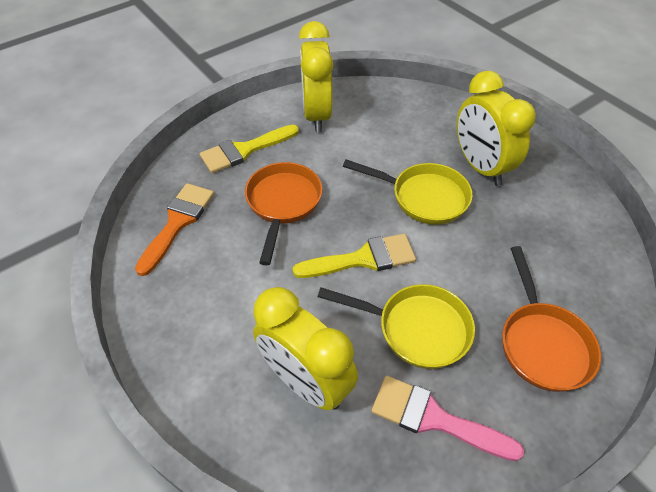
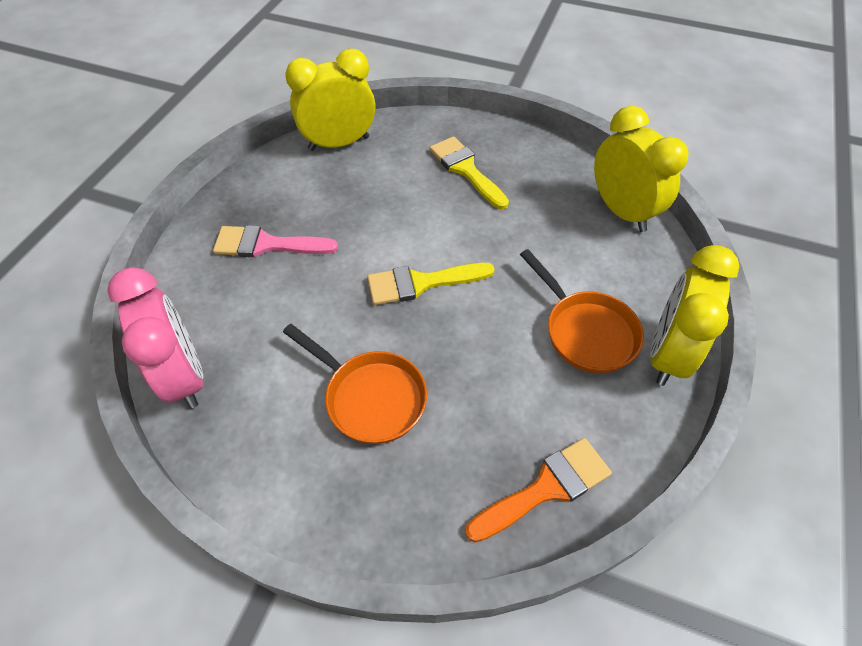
pink clock: none = 0 -> [107,267,203,408] = 1
yellow pan: [317,284,475,369] [343,159,472,225] = 2 -> none = 0

